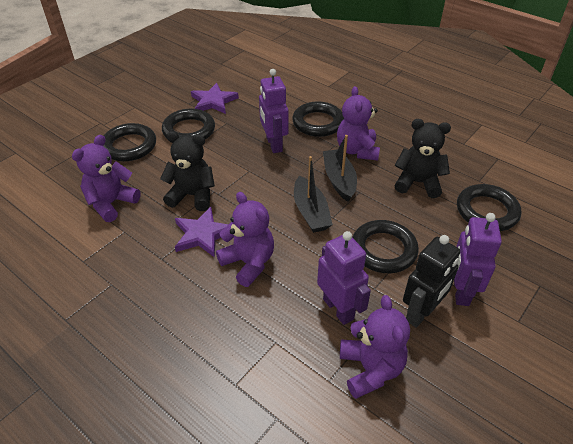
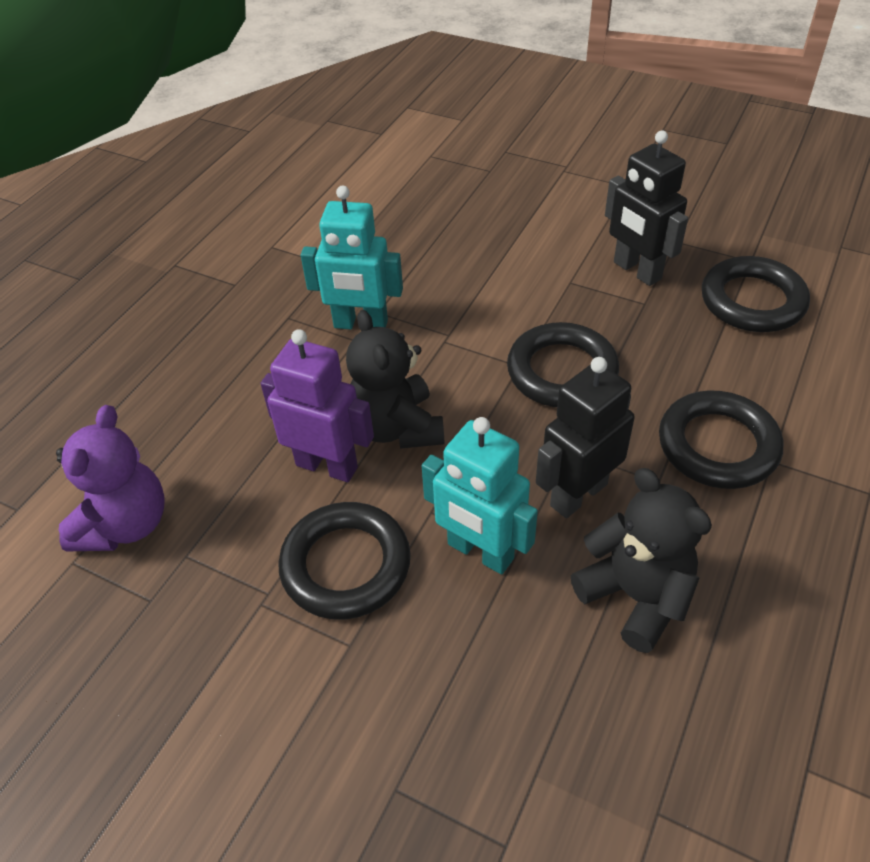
black boat: [294,156,333,233] [323,135,357,202] = 2 -> none = 0
black ring: [104,123,156,161] [162,109,215,139] [292,101,344,137] [353,220,419,273] [457,184,521,231] = 5 -> [278,502,411,620] [507,322,619,407] [659,390,783,489] [702,256,810,332] = 4
black robot: [403,235,460,328] = 1 -> [536,357,635,518] [605,130,688,286] = 2
purple robot: [259,69,288,153] [317,231,371,325] [454,213,502,306] = 3 -> [261,329,374,482] = 1
purple star: [175,207,229,258] [191,83,239,114] = 2 -> none = 0
purple teddy bear: [72,135,141,222] [216,192,274,287] [337,86,380,160] [340,295,410,399] = 4 -> [56,405,165,551] = 1
turquoise robot: none = 0 -> [301,186,403,329] [422,417,538,574] = 2

